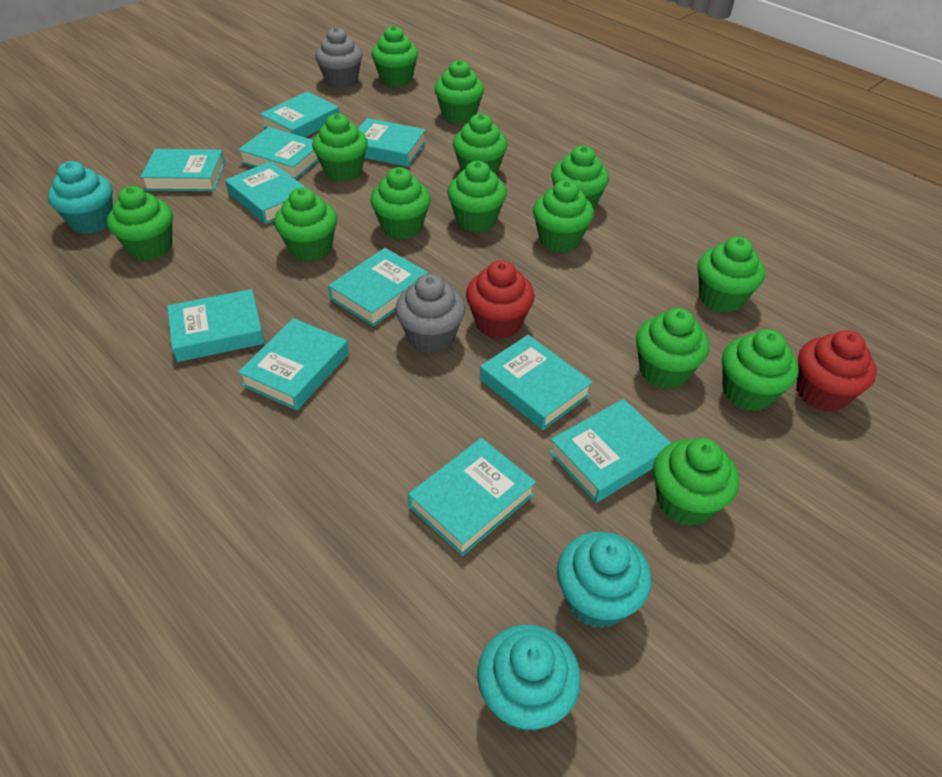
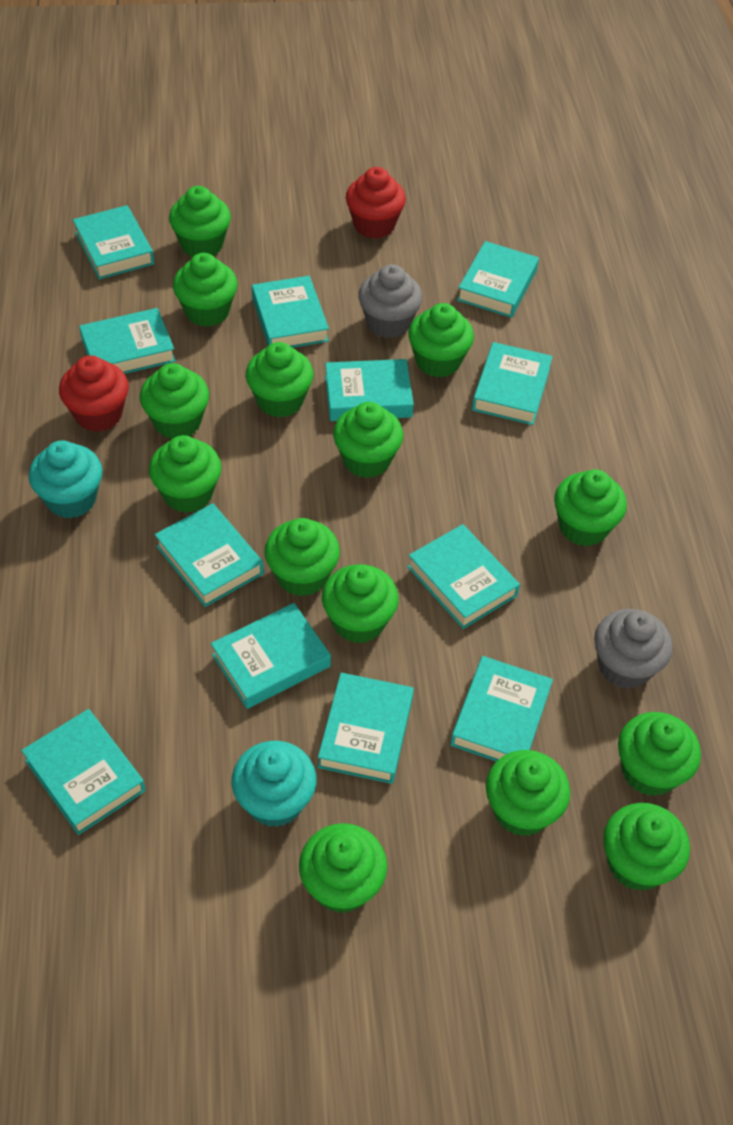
turquoise book: [140,149,225,191] [167,289,265,362] [225,161,306,224] [238,127,319,179] [238,318,349,411] [260,92,339,137] [328,248,428,326] [358,118,426,167] [408,438,536,556] [480,335,593,430] [549,399,671,503] = 11 -> [21,709,146,835] [73,205,154,279] [79,308,176,374] [155,503,264,607] [211,603,331,709] [252,276,329,348] [318,673,414,784] [325,359,414,421] [407,524,520,629] [450,656,553,762] [457,241,539,318] [472,342,553,425] = 12
turquoise cupcake: [48,161,113,234] [477,625,581,732] [557,532,652,628] = 3 -> [29,440,103,518] [231,741,316,827] = 2

